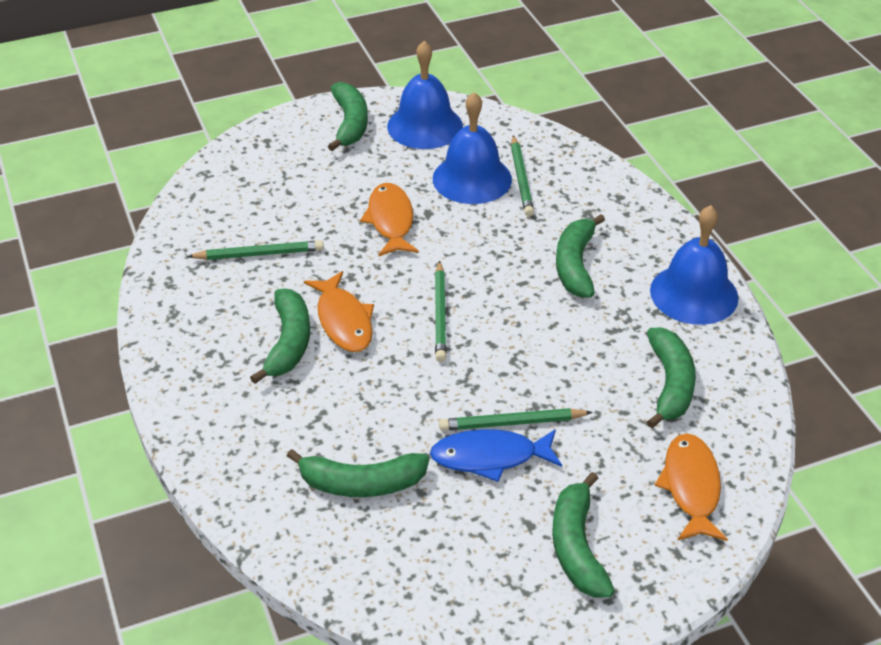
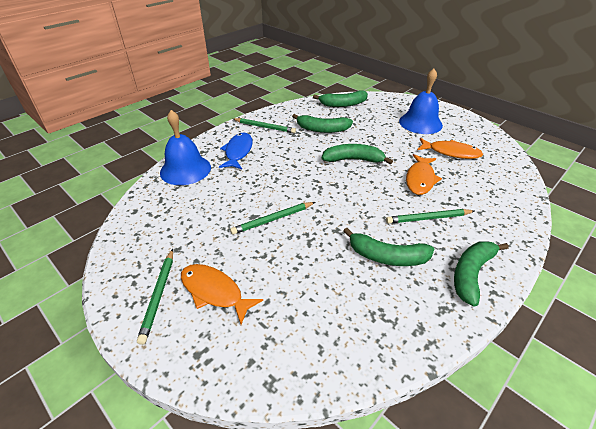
blue bell: [387,41,463,149] [433,92,512,204] [650,205,739,325] = 3 -> [160,110,211,185] [399,69,443,134] = 2
green banana: [250,288,310,384] [287,449,429,497] [328,82,368,151] [552,472,615,597] [556,214,605,298] [647,327,696,428] = 6 -> [292,114,353,133] [313,90,368,107] [322,144,393,164] [343,228,434,266] [454,241,509,307] = 5

